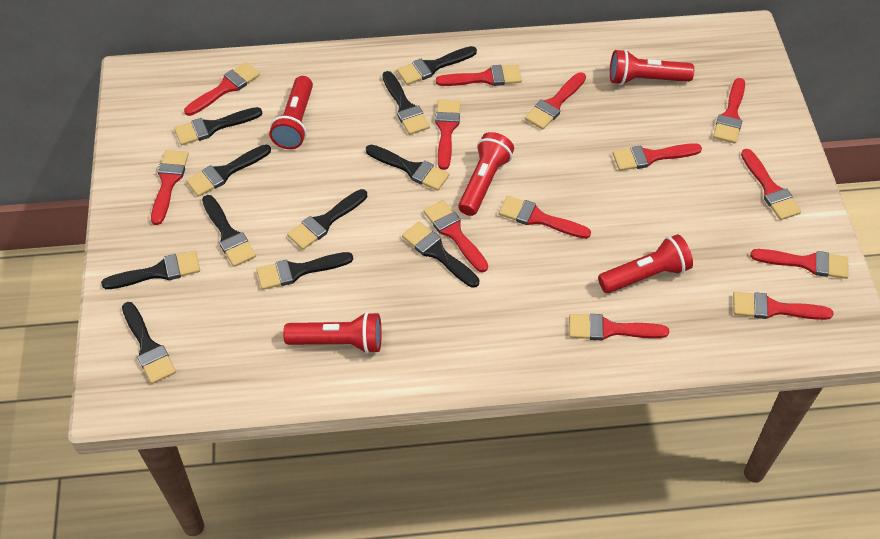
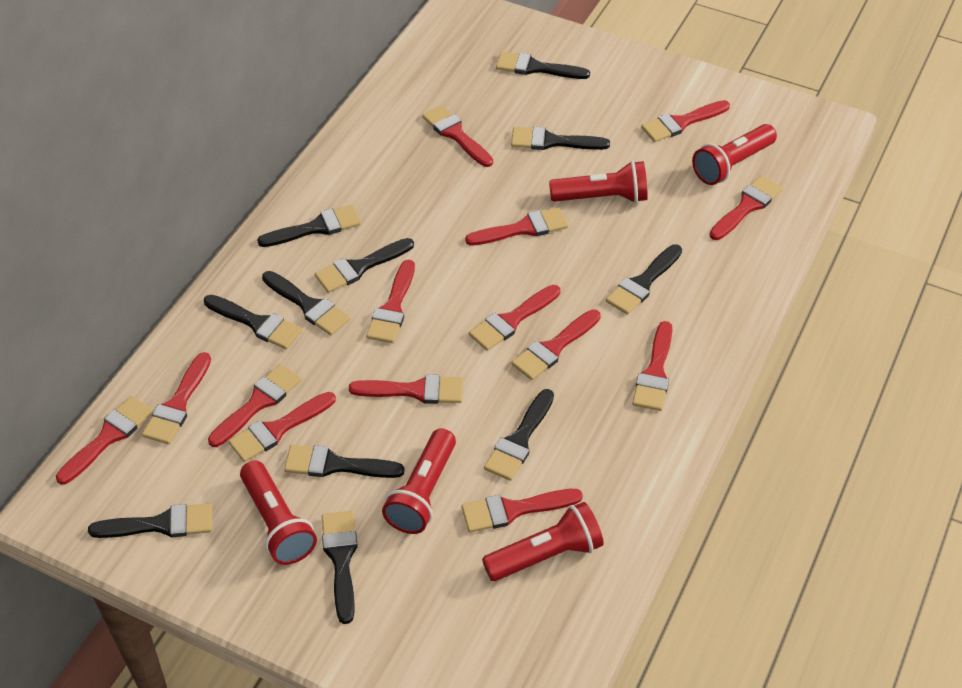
red brush: [151,150,189,225] [184,62,260,116] [423,200,488,272] [435,99,461,170] [436,65,522,86] [499,196,591,239] [525,73,586,130] [569,314,669,341] [613,143,702,171] [713,78,745,144] [733,292,834,320] [741,149,801,220] [750,249,849,279] = 13 -> [56,396,153,485] [142,352,211,444] [208,364,301,447] [228,392,336,462] [349,375,463,404] [366,260,415,343] [422,105,493,167] [461,489,583,532] [465,207,568,246] [469,285,560,351] [511,309,601,380] [632,321,673,411] [641,100,730,142] [709,175,783,240] = 14

